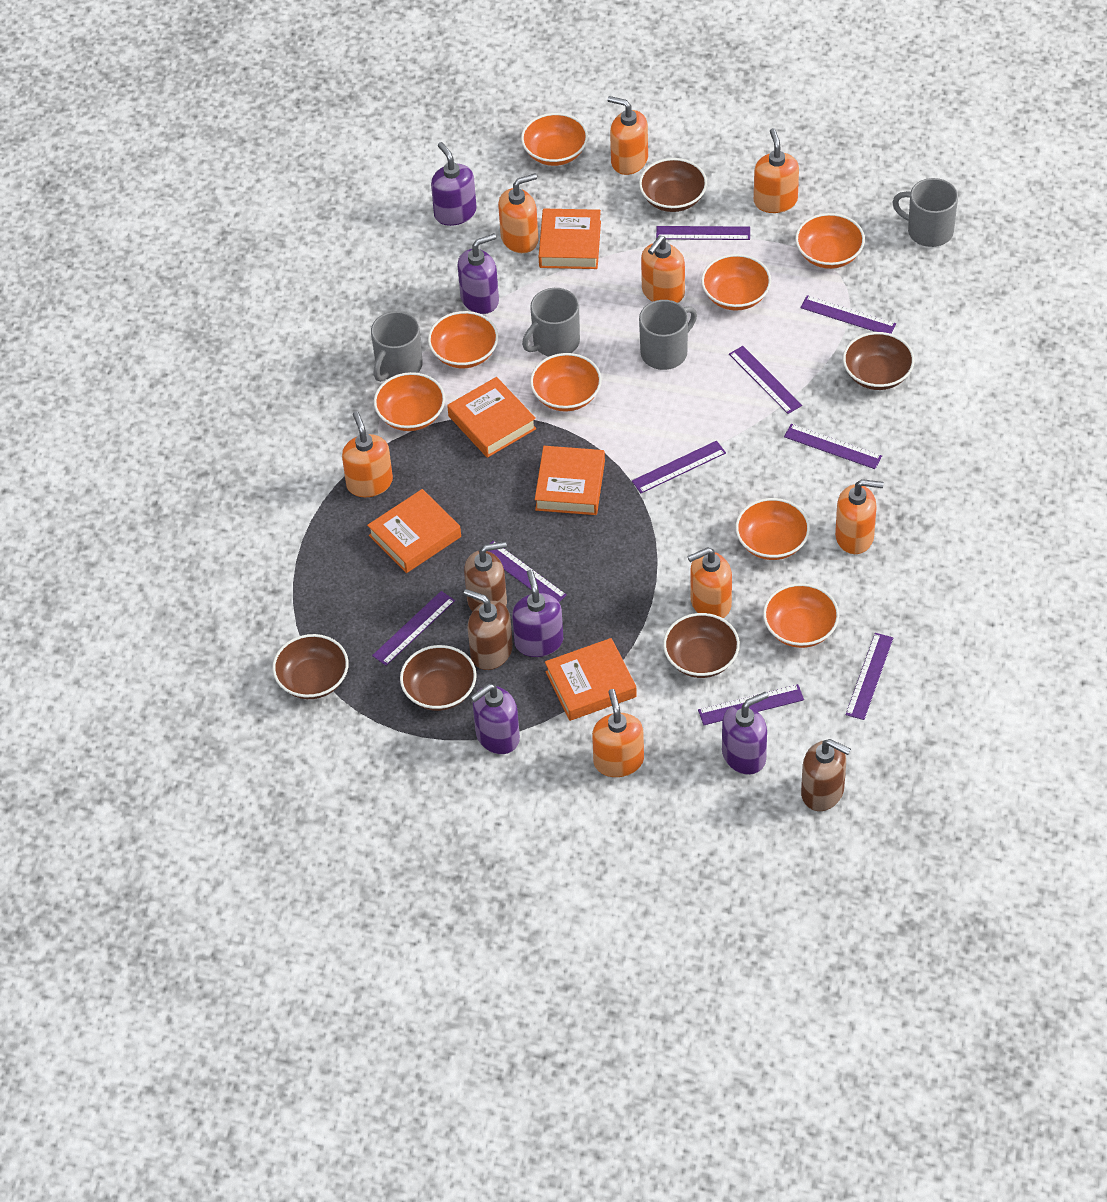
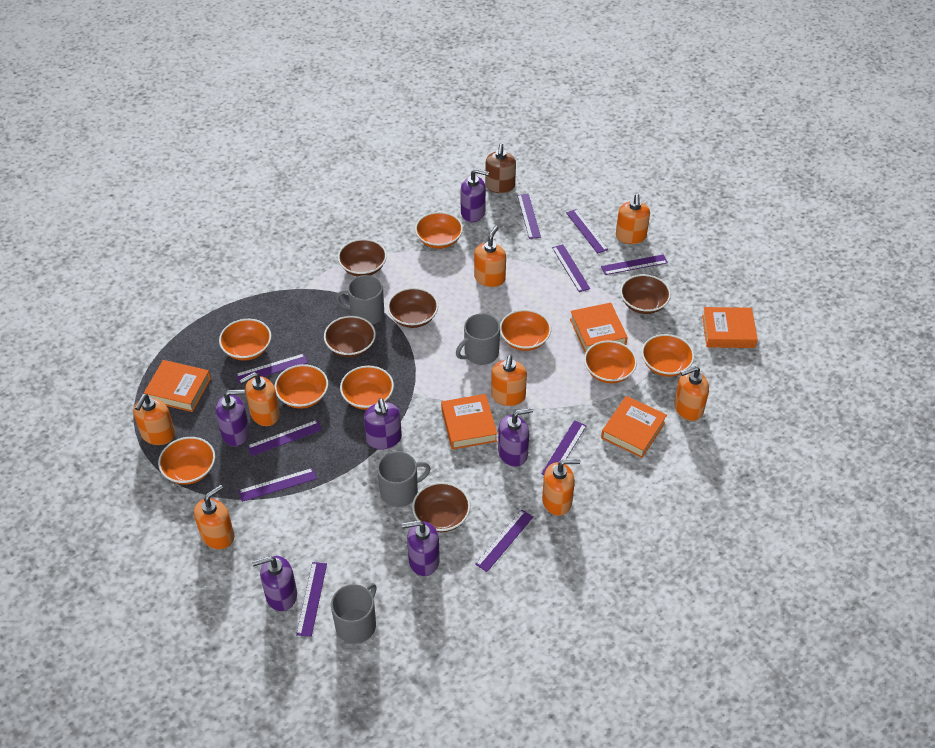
brown soap dispenser: [464,541,507,612] [464,589,513,670] [801,739,851,811] = 3 -> [485,143,516,193] = 1
purple ruler: [372,591,455,666] [489,541,567,602] [632,441,726,493] [656,226,750,240] [698,684,804,725] [729,346,802,414] [784,424,882,469] [800,295,896,334] [846,633,893,720] = 9 -> [235,353,308,384] [238,468,317,502] [247,420,322,456] [296,562,327,637] [475,510,533,572] [517,194,541,239] [541,420,587,475] [552,244,590,292] [566,209,608,254] [601,254,668,275] = 10
purple soap dispenser: [431,142,477,226] [457,233,499,314] [470,684,520,754] [512,570,563,657] [722,692,768,775] = 5 -> [216,389,250,446] [252,556,297,611] [364,398,402,450] [402,520,440,576] [461,169,489,222] [498,408,533,467] = 6

